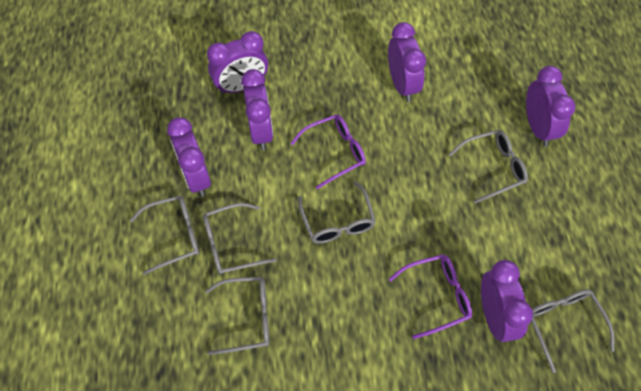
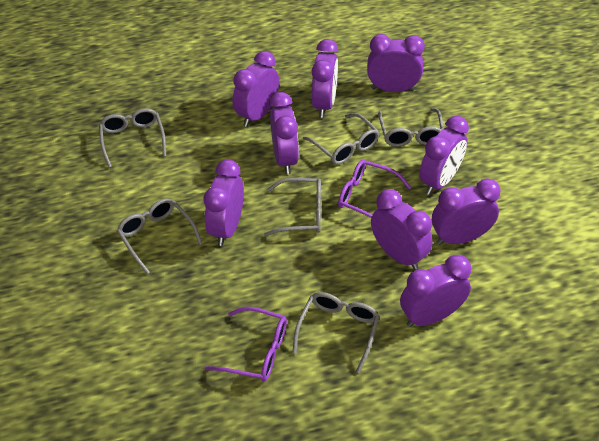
purple clock: [167,117,211,197] [207,31,268,94] [241,69,273,150] [388,22,426,102] [481,260,533,343] [526,66,575,147] = 6 -> [204,159,244,246] [233,51,279,127] [269,92,299,174] [312,39,338,118] [367,34,425,92] [371,189,432,270] [400,255,471,327] [419,116,469,195] [432,179,500,245] = 9

